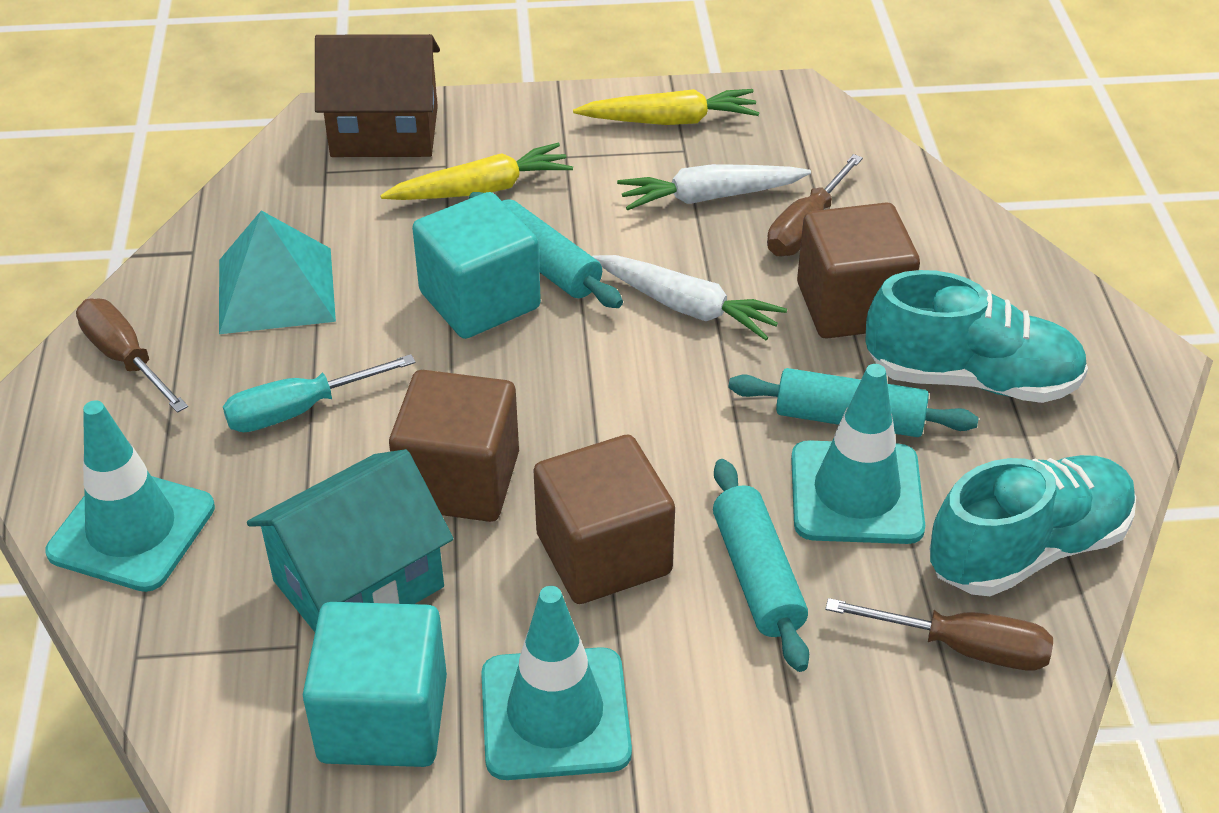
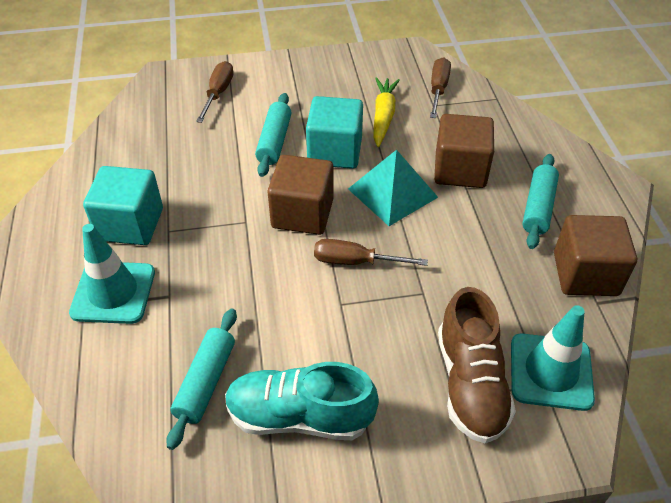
brown house: [315,34,440,157] = 1 -> none = 0
brown shoe: none = 0 -> [438,287,516,443] = 1
turquoise house: [247,449,453,632] = 1 -> none = 0
turquoise screwdriver: [223,354,416,432] = 1 -> none = 0
turquoise shoe: [865,270,1088,403] [929,455,1136,596] = 2 -> [225,362,379,440] = 1
turquoise traffic cone: [45,401,215,592] [481,586,632,780] [791,364,925,544] = 3 -> [69,224,155,324] [511,305,595,411] = 2
white carrot: [592,255,787,340] [617,164,811,210] = 2 -> none = 0
yellow carrot: [380,143,573,200] [573,89,759,125] = 2 -> [374,77,400,147] = 1

